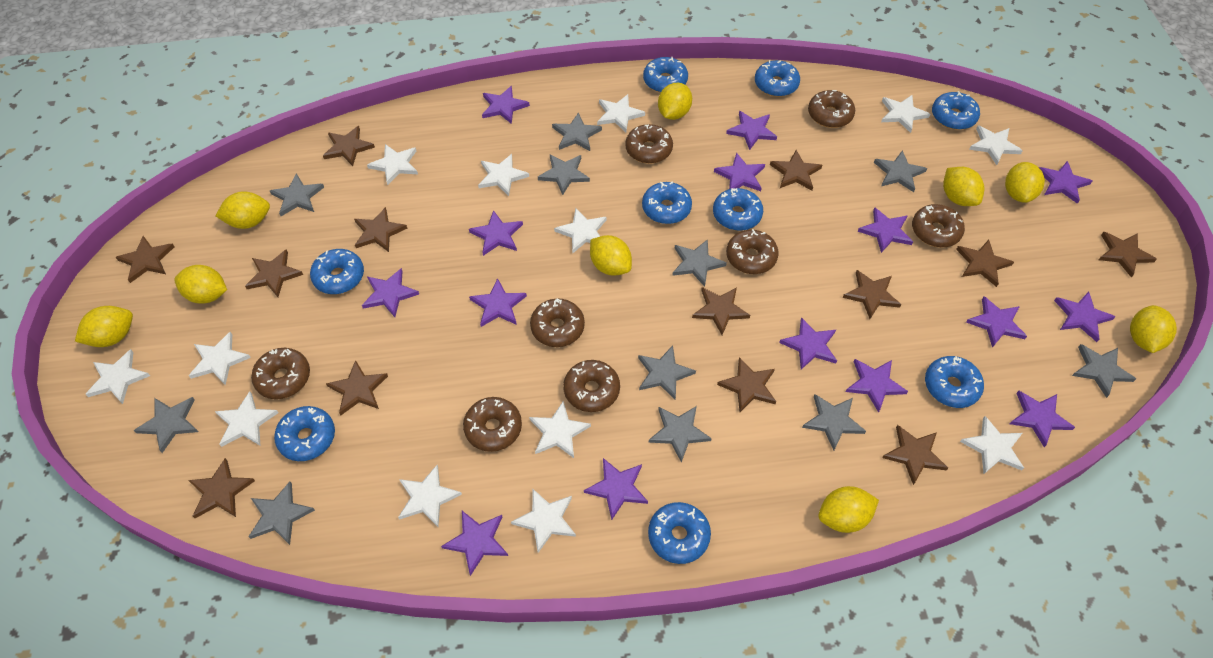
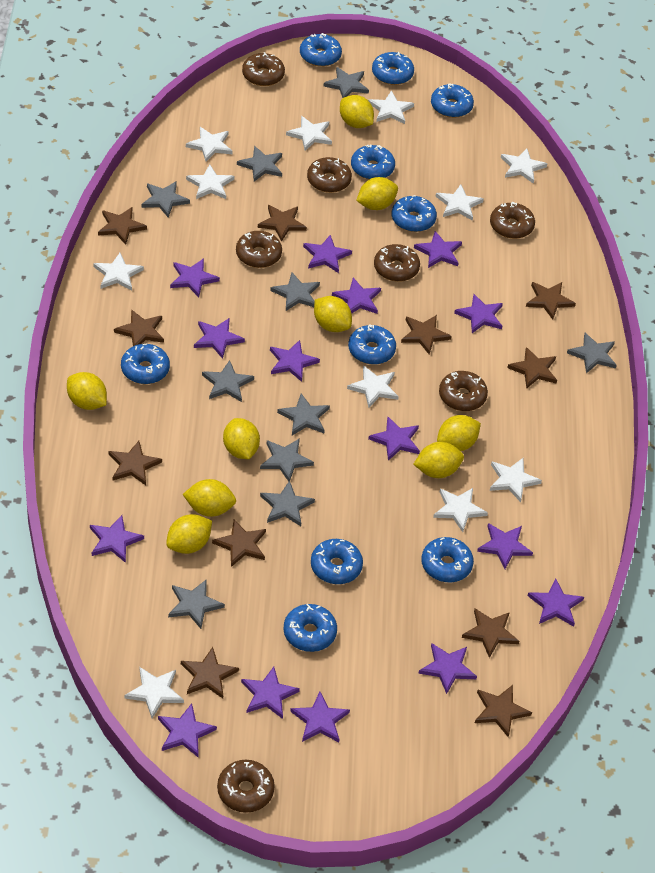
blue donut: [274,406,335,461] [310,249,364,294] [642,182,692,224] [643,57,688,93] [648,502,711,564] [713,188,763,231] [755,60,800,97] [925,356,984,408] [932,91,980,130] = 9 -> [121,343,170,384] [283,604,337,652] [300,33,342,67] [311,539,363,584] [348,324,396,365] [351,144,395,179] [372,52,414,85] [392,195,437,232] [421,537,474,582] [431,83,474,118] = 10
brown donut: [251,348,310,399] [463,397,522,452] [530,299,585,347] [563,360,620,412] [625,124,673,164] [726,229,779,274] [808,90,855,128] [912,204,965,247] = 8 -> [217,760,275,813] [236,231,282,268] [242,52,285,86] [307,157,352,193] [374,244,420,282] [439,371,488,411] [490,202,535,239] = 7
brown star: [116,236,174,283] [188,458,255,518] [245,249,303,297] [323,126,375,166] [326,360,388,415] [354,207,407,252] [692,287,750,335] [717,357,776,412] [770,150,822,190] [842,270,902,319] [882,425,948,485] [956,240,1014,287] [1099,232,1157,277] = 13 -> [98,207,147,245] [109,441,162,485] [114,309,164,346] [181,647,239,698] [212,520,266,567] [258,205,307,242] [401,315,452,354] [462,609,519,658] [475,685,532,737] [507,347,557,388] [526,282,576,320] = 11
grey star: [134,397,198,453] [248,482,315,545] [270,173,324,216] [538,155,590,195] [552,112,602,151] [638,345,696,399] [649,406,712,462] [672,239,727,287] [802,394,866,451] [874,150,927,192] [1072,344,1136,398] = 11 -> [142,181,190,218] [168,579,225,629] [202,360,254,402] [237,146,282,182] [260,438,314,482] [260,481,315,526] [270,273,320,311] [277,394,330,435] [324,67,369,98] [567,333,617,374] = 10
white star: [85,349,150,404] [189,332,251,385] [215,391,279,447] [367,144,418,185] [398,465,462,527] [478,154,529,196] [511,488,576,553] [529,401,591,458] [554,208,607,254] [597,94,645,132] [881,95,930,133] [960,416,1024,474] [969,125,1023,165] = 13 -> [93,253,144,291] [124,667,184,719] [186,127,233,162] [186,164,234,199] [286,116,332,151] [347,365,399,408] [368,90,414,124] [433,488,488,532] [436,185,484,221] [490,458,542,502] [501,148,547,184] = 11

